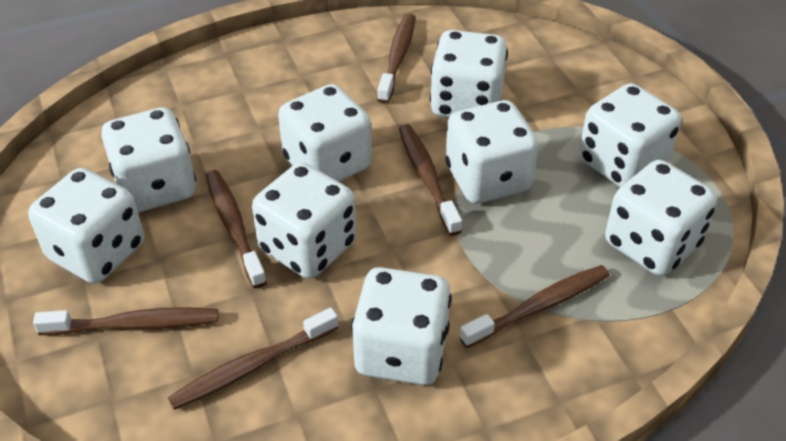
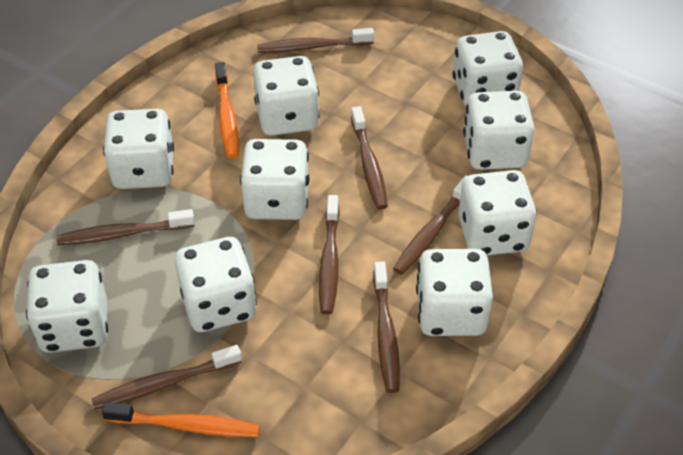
brown toothbrush: [33,307,218,335] [168,307,339,410] [206,170,267,288] [377,13,415,103] [399,124,462,236] [460,265,609,348] = 6 -> [56,209,195,245] [91,345,242,410] [257,28,374,53] [319,195,340,314] [351,106,388,210] [373,262,400,393] [393,175,467,275] = 7
orange toothbrush: none = 0 -> [102,402,260,437] [215,62,239,159] = 2

